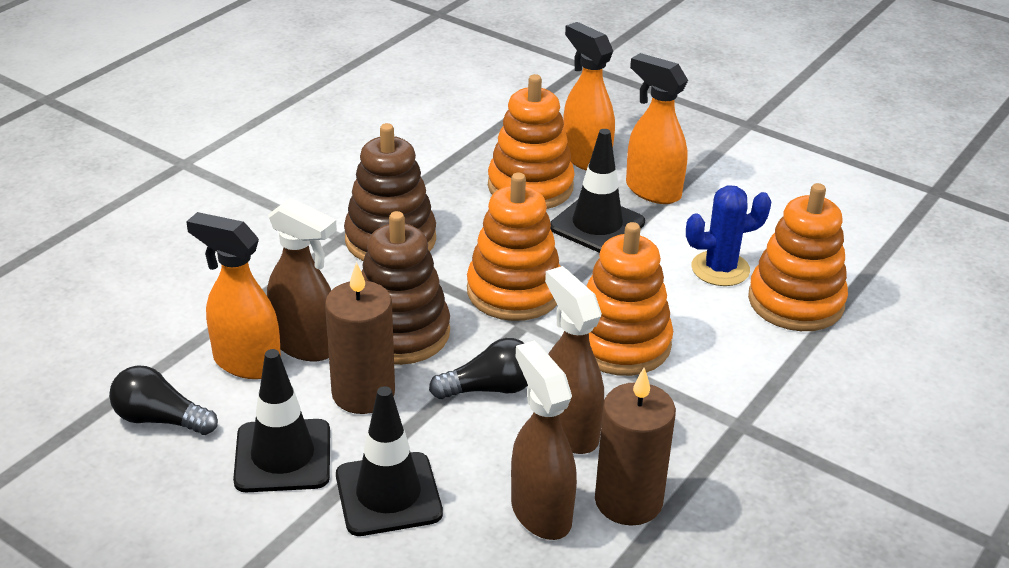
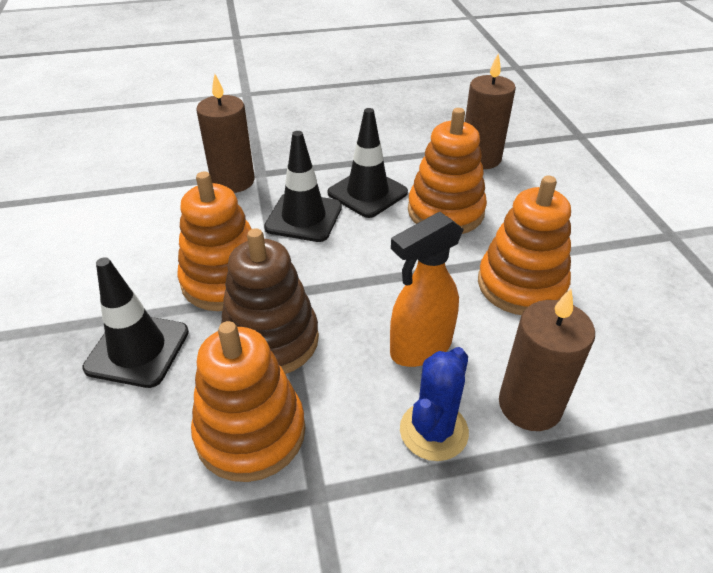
black light bulb: [109,365,218,435] [429,338,528,399] = 2 -> none = 0
brown candle: [325,262,395,414] [595,368,676,526] = 2 -> [196,74,255,193] [465,54,516,169] [499,288,595,431] = 3
brown spray bottle: [267,198,337,361] [511,341,577,540] [545,266,604,454] = 3 -> none = 0
brown stacking toy: [344,123,436,261] [361,211,450,365] = 2 -> [221,228,319,374] = 1
orange spray bottle: [186,212,281,379] [563,22,615,171] [626,53,688,204] = 3 -> [390,212,464,367] = 1

